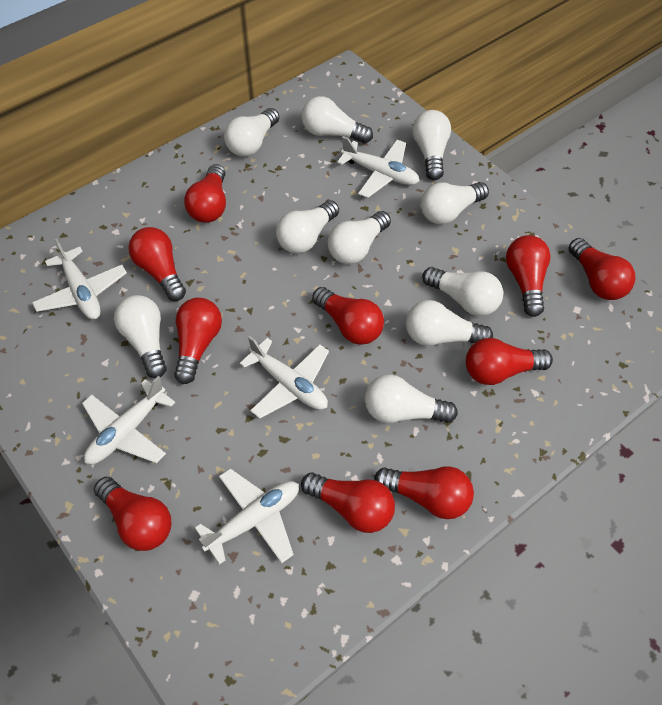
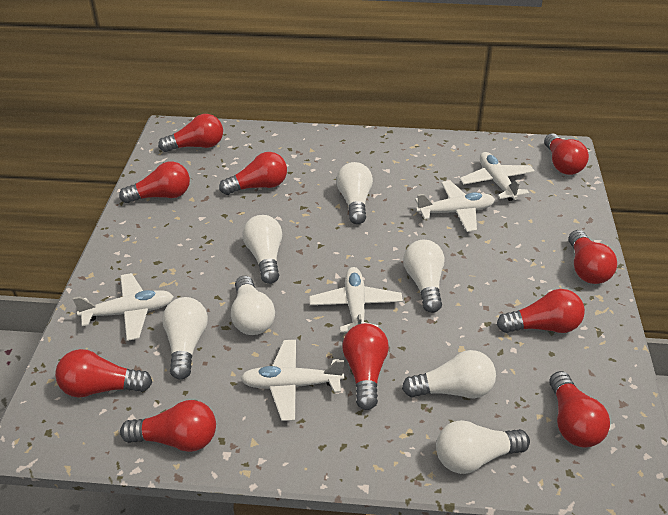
white light bulb: [114,295,167,378] [224,108,280,157] [276,200,339,254] [302,96,373,144] [327,211,391,264] [365,374,458,423] [406,300,493,346] [412,110,451,180] [421,182,489,225] [422,267,503,316] = 10 -> [162,297,208,380] [231,276,275,335] [242,215,282,284] [336,162,373,224] [402,350,496,398] [403,240,445,313] [436,420,530,474] = 7

